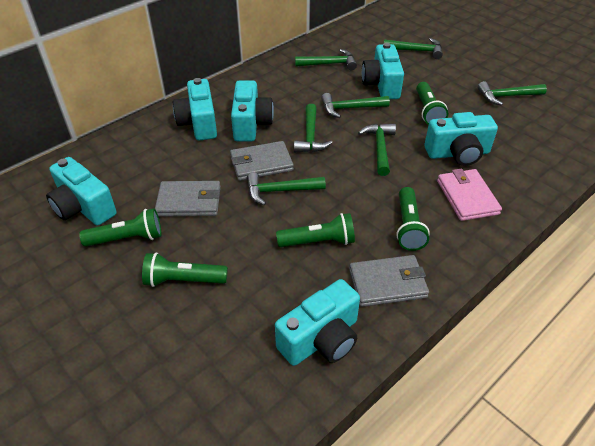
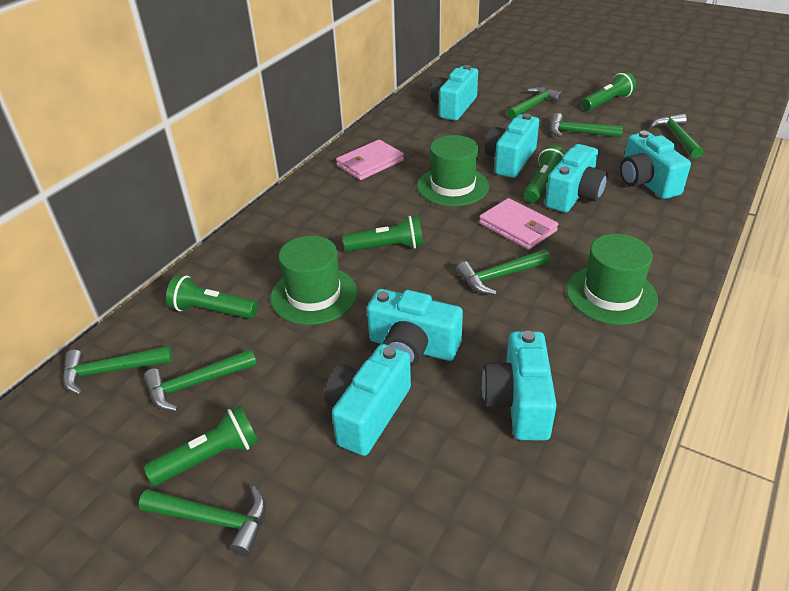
green hat: none = 0 -> [271,236,357,325] [417,135,489,206] [566,234,658,325] = 3
grey wallet: [155,181,221,217] [230,141,294,181] [349,255,429,307] = 3 -> none = 0
pink wallet: [437,168,502,221] = 1 -> [336,140,404,180] [479,198,558,250] = 2
turquoise camera: [46,157,117,225] [173,78,217,141] [231,80,274,141] [275,279,360,366] [362,43,404,99] [425,112,498,166] = 6 -> [324,344,411,456] [367,289,463,367] [431,65,478,121] [482,331,557,441] [485,113,539,178] [545,144,608,213] [620,131,691,199] = 7

